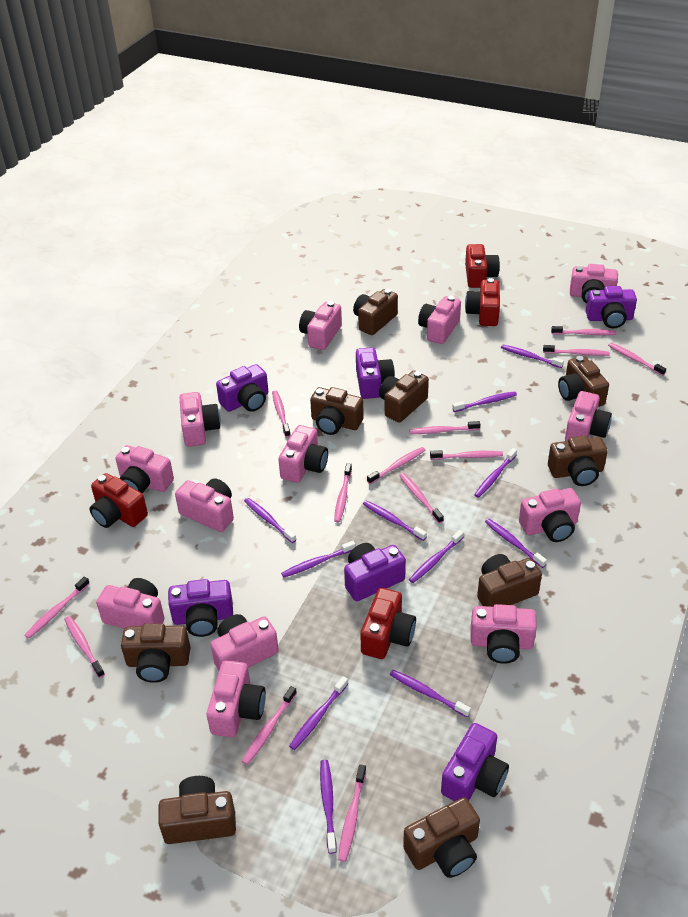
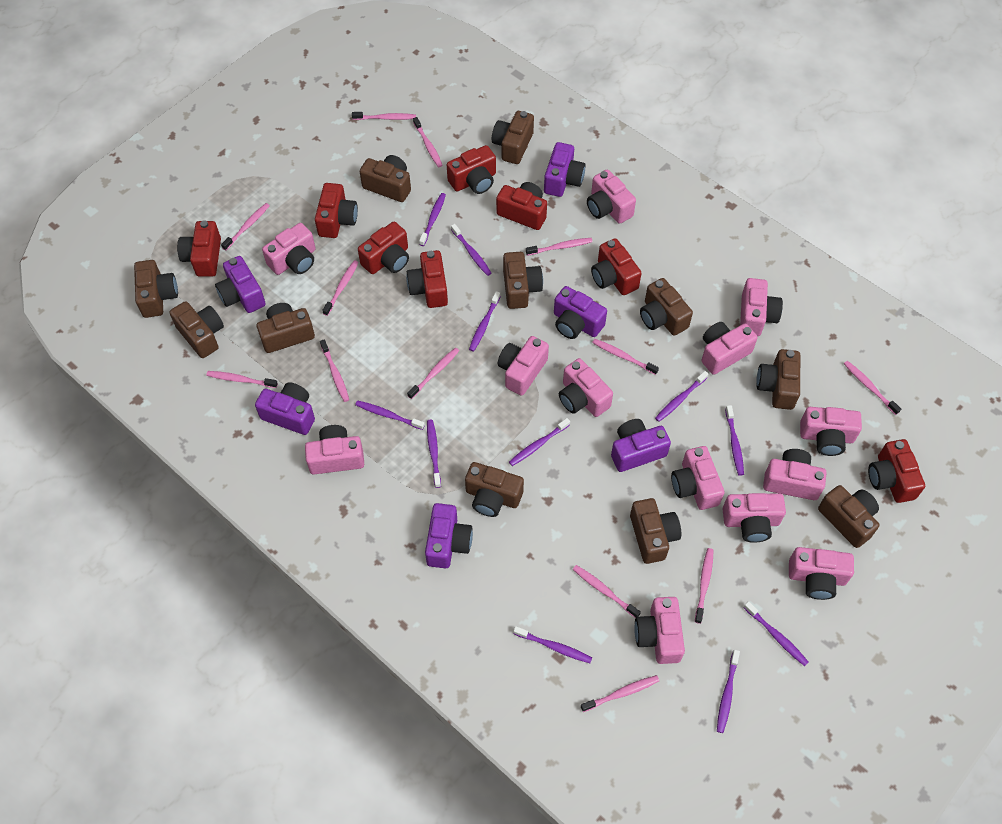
brown camera: [121,623,190,683] [158,776,236,844] [310,387,364,435] [353,289,398,335] [379,371,429,423] [403,797,480,878] [477,554,542,607] [548,435,608,486] [558,356,609,407] = 9 -> [134,260,178,318] [169,301,224,358] [257,303,315,353] [360,155,411,202] [465,462,524,517] [492,111,534,164] [503,252,543,309] [630,498,681,564] [640,278,693,336] [756,349,800,410] [818,485,879,548] = 11
red camera: [90,473,148,528] [360,588,416,659] [465,244,500,288] [465,278,500,326] = 4 -> [177,220,221,277] [315,183,358,238] [358,222,409,274] [406,250,448,308] [447,145,496,194] [496,182,547,230] [591,238,642,295] [868,439,925,503] = 8

